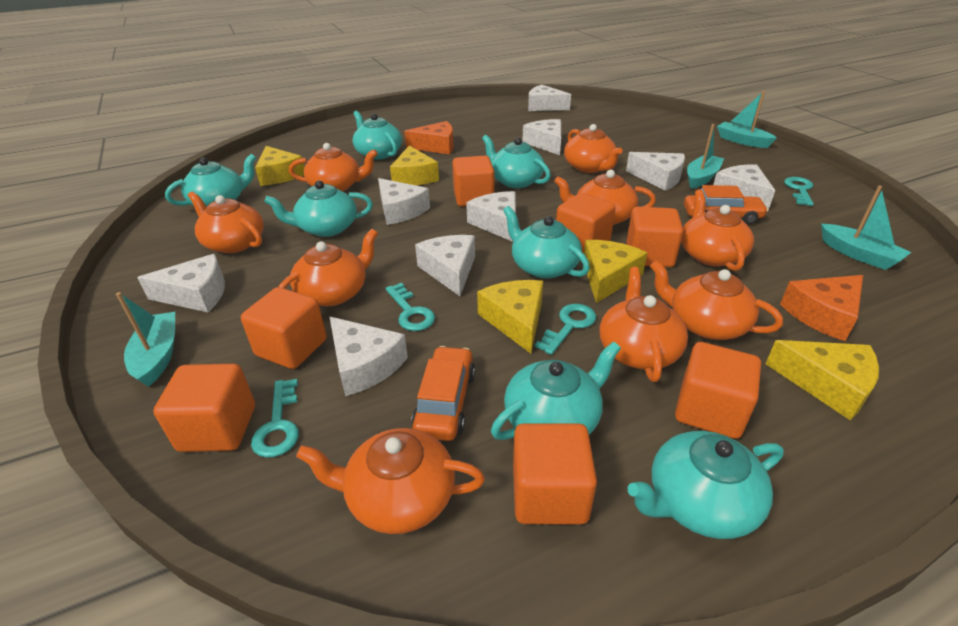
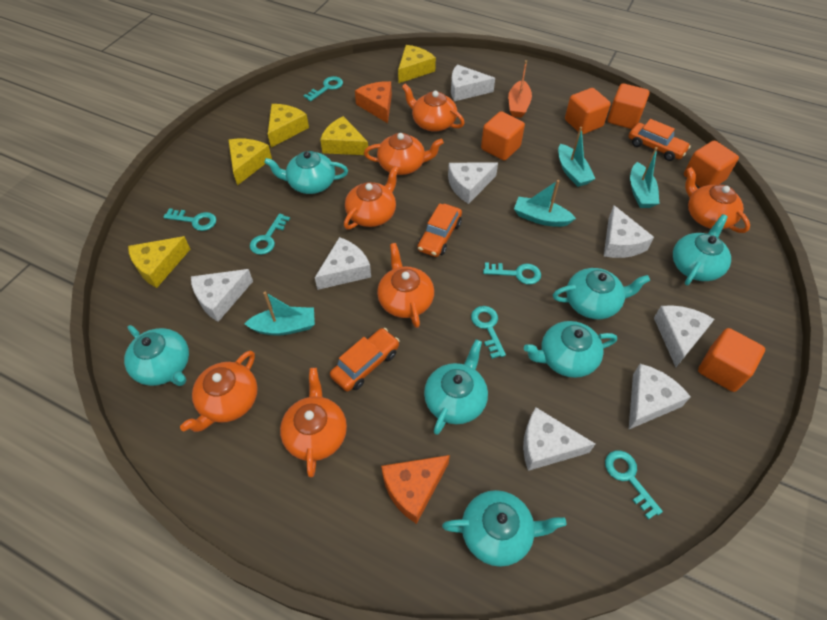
orange boat: none = 0 -> [508,60,532,118] = 1
orange car: [411,346,475,441] [684,185,769,224] = 2 -> [330,328,400,391] [417,203,462,257] [629,119,691,161] = 3
orange cube: [153,364,255,452] [241,287,327,369] [452,156,495,207] [513,424,597,525] [556,193,616,254] [626,207,683,267] [675,342,761,439] = 7 -> [481,111,525,161] [565,88,611,134] [608,83,649,129] [684,140,739,187] [698,328,765,392] = 5
orange teapot: [188,192,264,253] [279,229,378,306] [289,143,378,191] [296,428,485,534] [554,170,656,225] [564,124,622,173] [600,267,688,382] [650,260,783,340] [681,189,754,271] = 9 -> [180,350,258,432] [280,368,347,477] [344,166,399,229] [364,133,444,175] [377,243,434,328] [402,84,465,132] [685,167,750,233] = 7
turquoise key: [251,379,299,458] [385,283,435,331] [535,304,596,355] [784,177,814,206] = 4 -> [163,208,216,231] [250,213,290,255] [304,76,343,101] [471,306,506,359] [483,262,541,285] [605,450,663,520] = 6
white cheese: [137,254,225,312] [330,317,408,396] [378,178,430,225] [415,235,475,296] [466,191,516,242] [522,119,561,155] [528,85,571,111] [626,152,685,191] [713,164,775,209] = 9 -> [191,269,253,322] [315,237,371,290] [448,162,498,204] [451,64,495,101] [523,407,595,471] [604,205,654,258] [629,364,691,429] [654,305,714,367] = 8

